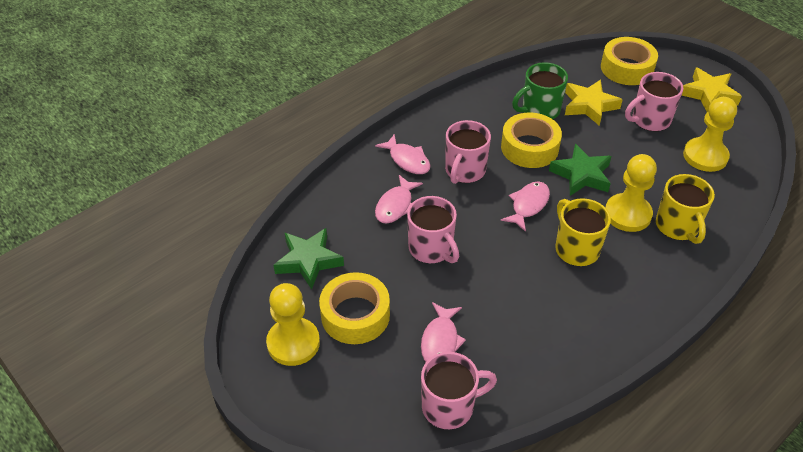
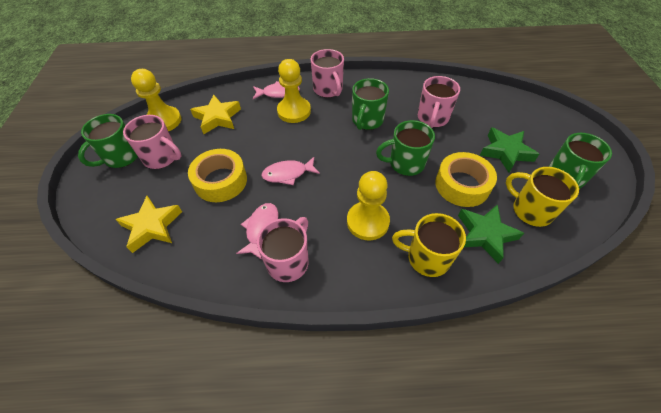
green mug: [512,62,568,119] = 1 -> [78,114,138,168] [352,78,389,130] [376,120,435,176] [548,133,612,189] = 4
pink fish: [375,134,431,174] [375,175,423,224] [421,302,466,362] [501,181,550,232] = 4 -> [236,203,279,260] [253,81,300,99] [261,157,320,185] = 3
yellow tape: [319,272,390,344] [501,112,562,168] [601,37,658,85] = 3 -> [188,149,247,202] [435,152,497,207] = 2

